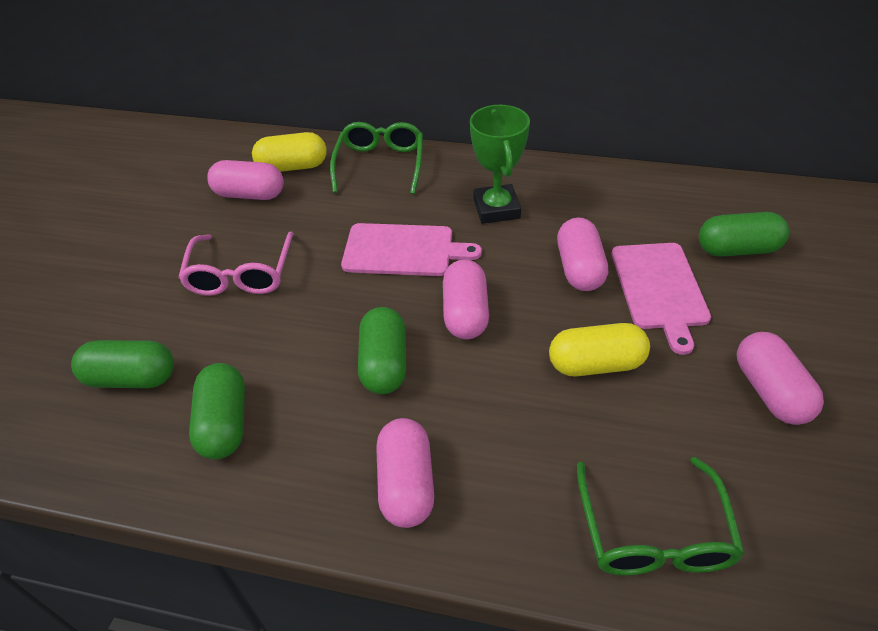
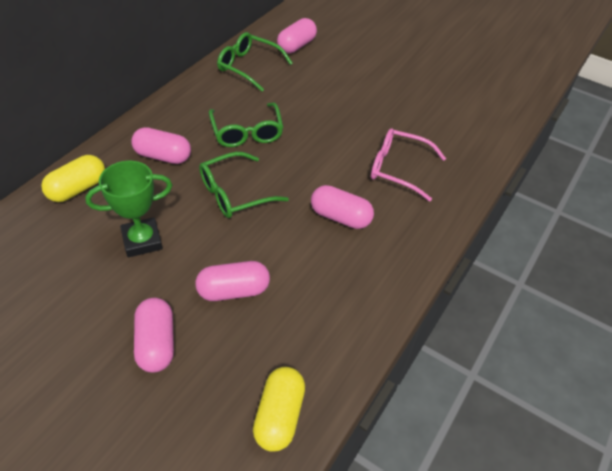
green capsule: [71,340,174,388] [189,363,245,459] [358,307,406,394] [699,212,789,257] = 4 -> none = 0
green glasses: [330,122,423,194] [577,457,745,575] = 2 -> [199,152,289,218] [209,103,283,147] [217,32,293,92] = 3
pink cutting board: [341,223,482,276] [612,243,711,355] = 2 -> none = 0

